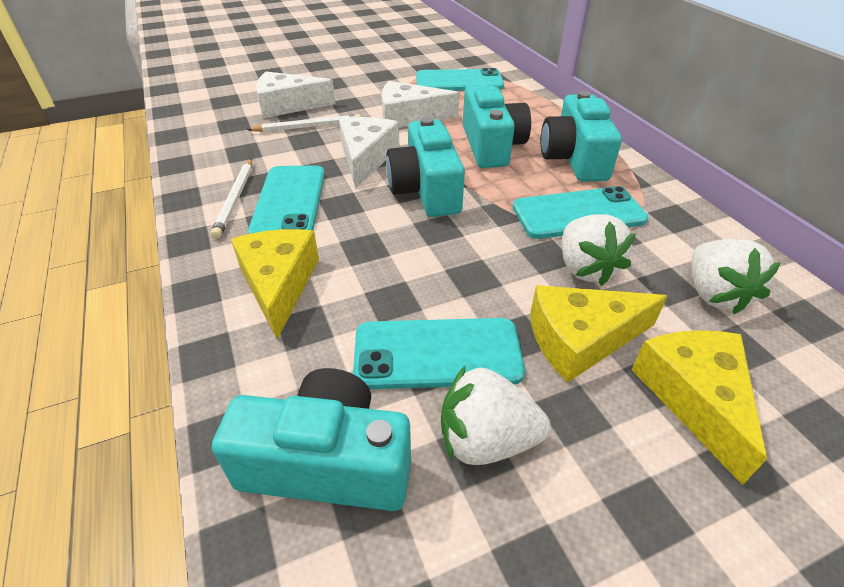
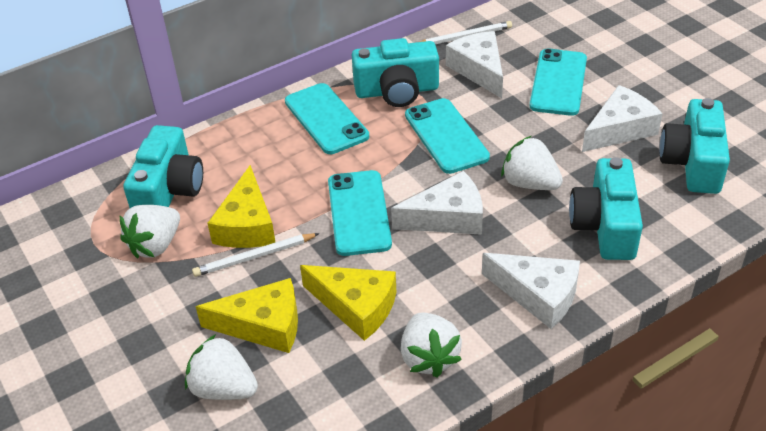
white cheese: [256,71,336,118] [339,117,400,188] [382,81,460,128] = 3 -> [391,171,483,235] [446,31,503,98] [482,253,580,329] [582,85,663,152] = 4
white strawberry: [441,365,551,465] [562,214,636,286] [692,239,781,314] = 3 -> [120,205,180,259] [185,334,258,400] [401,312,462,378] [501,136,563,190] = 4

